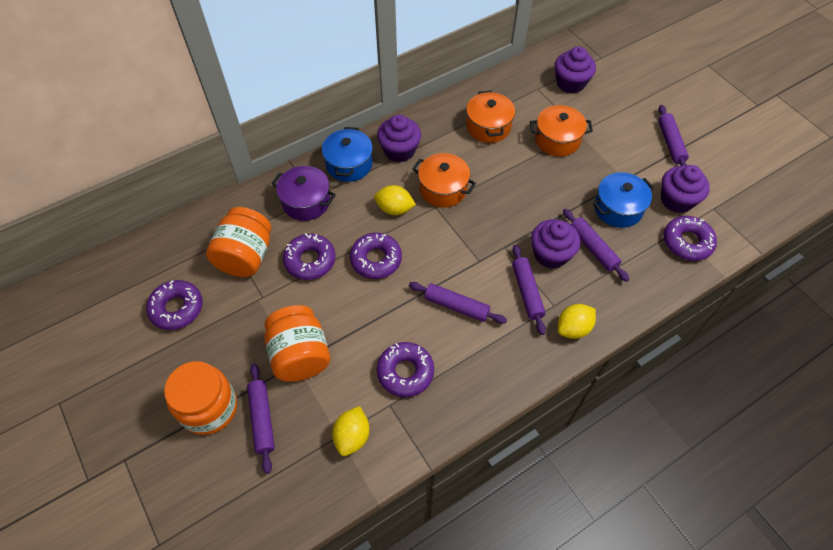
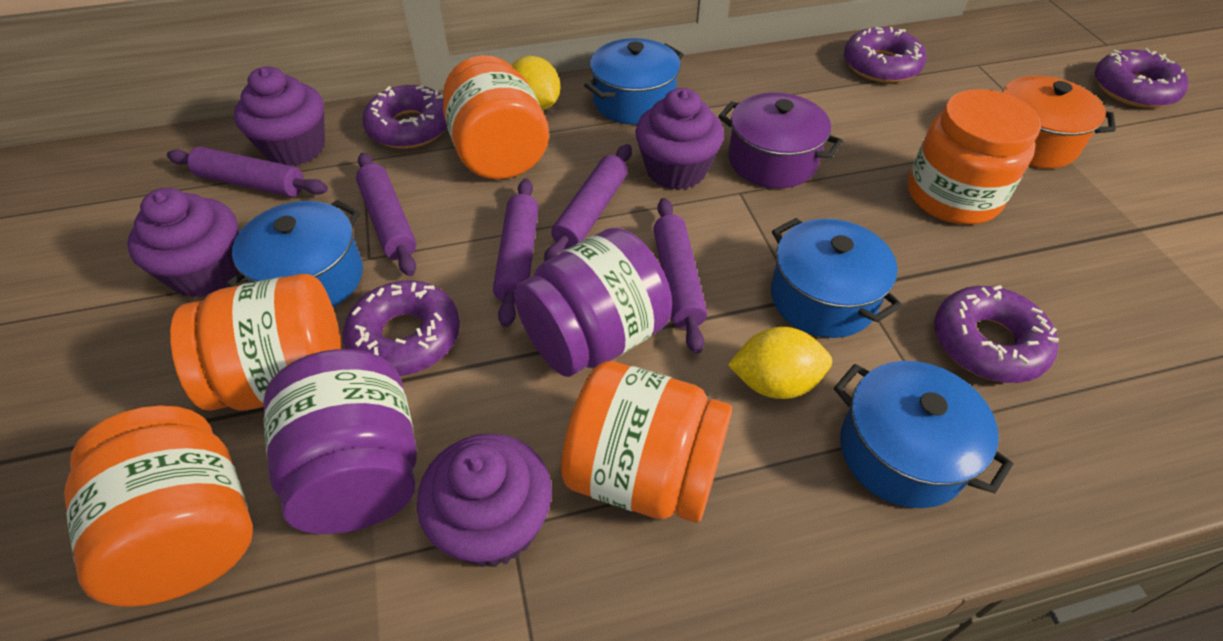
blue pot: [322,127,373,182] [593,172,655,228] = 2 -> [226,200,363,307] [584,38,684,125] [771,218,902,338] [834,361,1013,508] = 4
orange jar: [164,361,237,435] [206,207,271,277] [264,305,330,382] = 3 -> [64,405,253,607] [170,274,342,411] [443,55,549,179] [561,361,732,523] [908,89,1041,224] = 5
orange pot: [412,153,476,207] [466,90,515,143] [530,105,593,157] = 3 -> [993,76,1116,168] = 1
purple jar: none = 0 -> [263,349,417,534] [514,228,672,377] = 2
yellow lemon: [332,406,369,456] [374,185,416,215] [558,304,596,339] = 3 -> [511,56,560,110] [728,327,832,399] = 2

